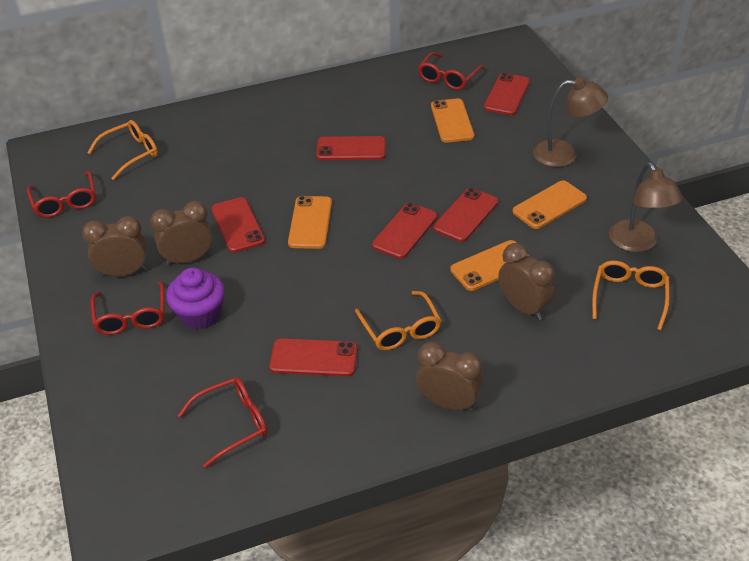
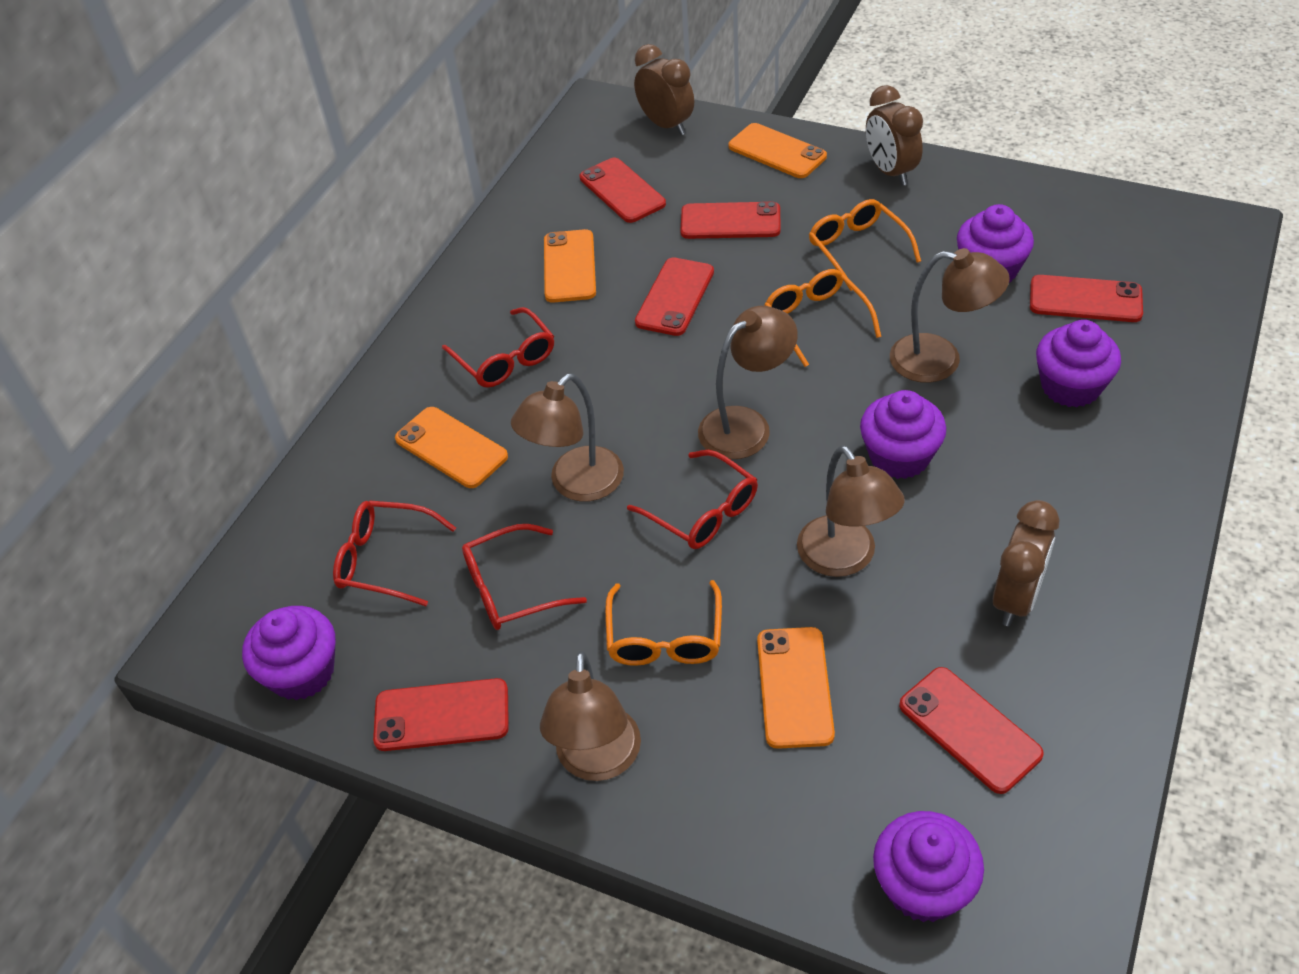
brown clock: [82,216,147,277] [150,201,212,266] [416,341,483,412] [499,243,555,320] = 4 -> [634,44,694,135] [866,85,923,186] [993,500,1059,626] = 3
brown lamp: [533,78,608,167] [609,162,683,252] = 2 -> [511,373,624,502] [540,651,641,781] [698,306,798,459] [797,445,904,577] [890,248,1010,383] = 5
purple cupcake: [166,267,225,329] = 1 -> [242,606,336,700] [860,390,946,479] [873,811,984,922] [957,204,1034,283] [1036,320,1121,408] = 5

